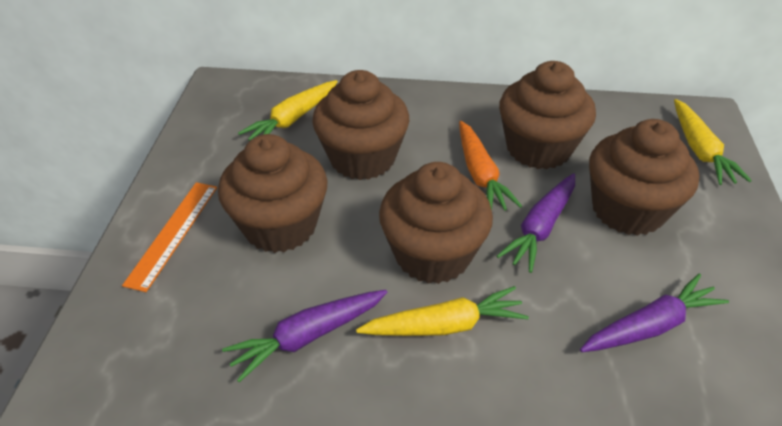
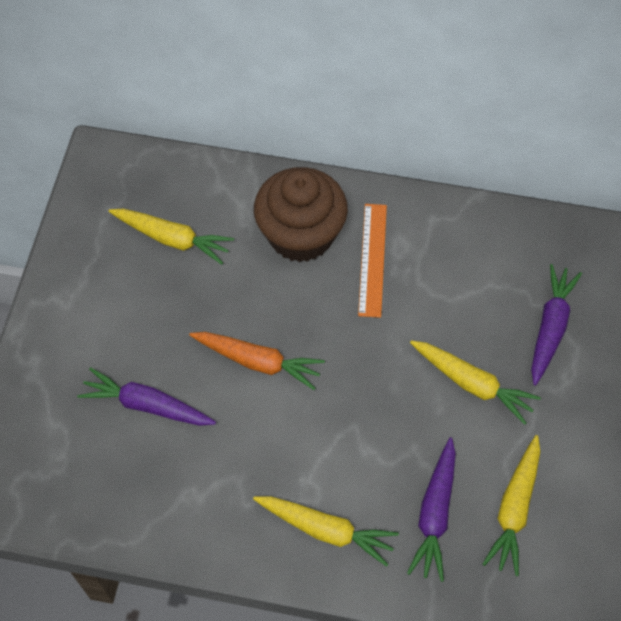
brown cupcake: [218,134,328,253] [312,70,409,180] [379,162,493,284] [499,61,596,169] [589,119,699,236] = 5 -> [254,167,348,262] = 1
yellow carrot: [238,80,338,141] [356,286,529,336] [674,99,752,185] = 3 -> [108,209,234,265] [253,496,399,567] [410,340,541,425] [483,435,540,576] = 4

